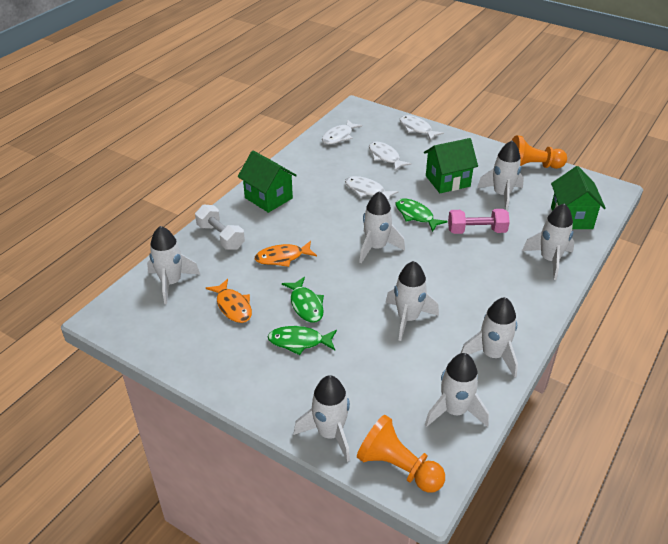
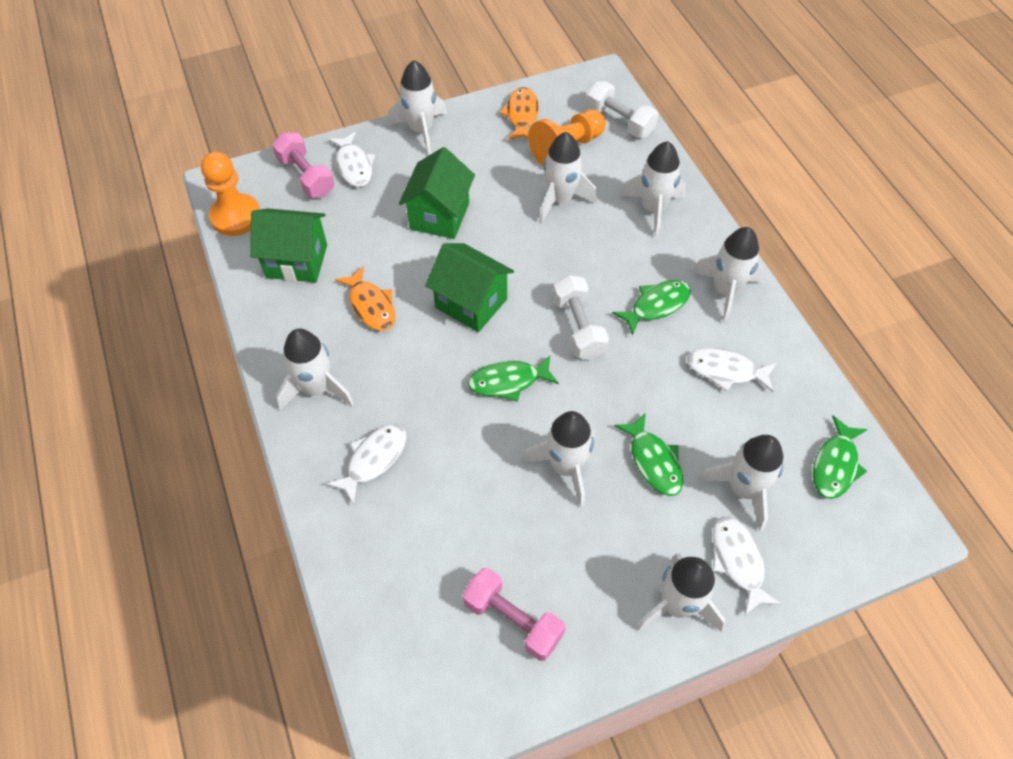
green fish: [268,326,337,355] [282,277,324,323] [396,199,448,232] = 3 -> [468,356,559,402] [612,280,691,336] [614,412,683,496] [813,416,868,499] = 4
pink dumbbell: [448,209,510,234] = 1 -> [272,132,334,198] [462,568,566,661] = 2
white dumbbell: [195,205,245,250] = 1 -> [553,275,609,359] [586,81,658,138] = 2

